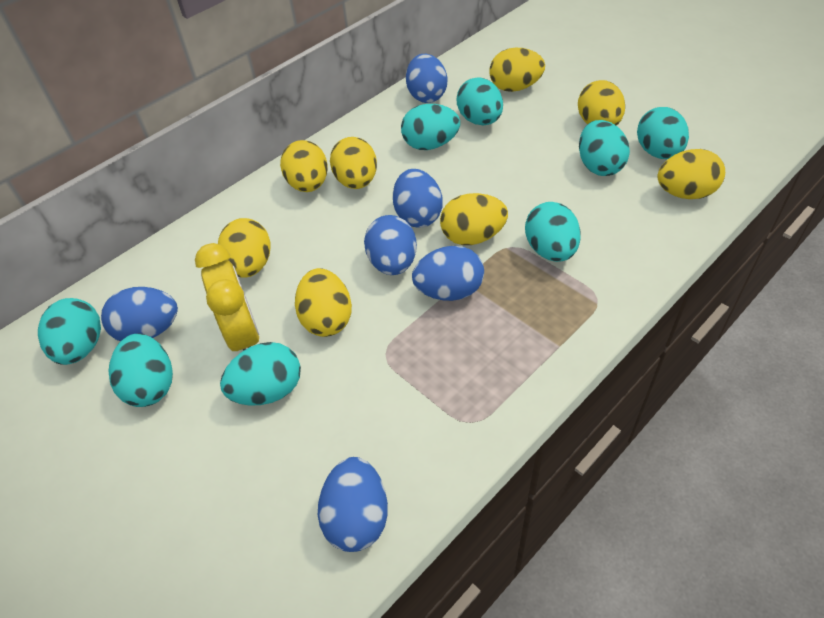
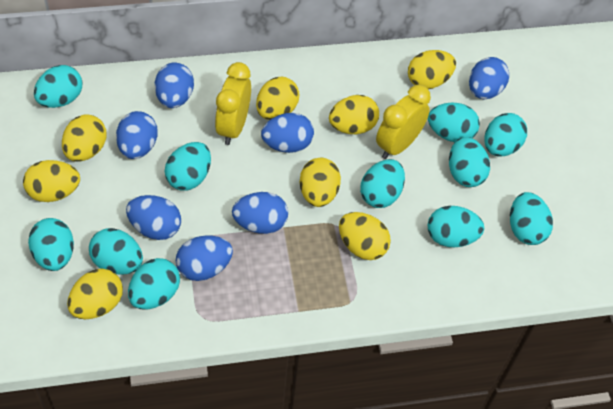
blue egg: [101,287,178,341] [318,457,388,552] [364,215,417,275] [393,169,442,228] [406,54,447,103] [412,246,484,301] = 6 -> [116,111,158,159] [126,195,181,240] [155,63,194,108] [176,236,233,281] [232,192,288,234] [261,113,314,153] [469,57,509,99] = 7
turquoise egg: [38,298,101,365] [108,333,173,407] [220,342,301,405] [401,104,460,150] [457,77,503,126] [525,202,581,262] [579,120,630,176] [637,107,689,159] = 8 -> [28,218,74,271] [34,65,82,108] [89,228,143,275] [128,258,180,310] [165,142,211,191] [360,159,405,208] [427,206,484,247] [428,103,480,142] [449,137,490,187] [484,113,527,157] [510,192,553,245] = 11
yellow clock: [195,243,259,351] = 1 -> [215,62,251,145] [376,85,431,159] = 2

